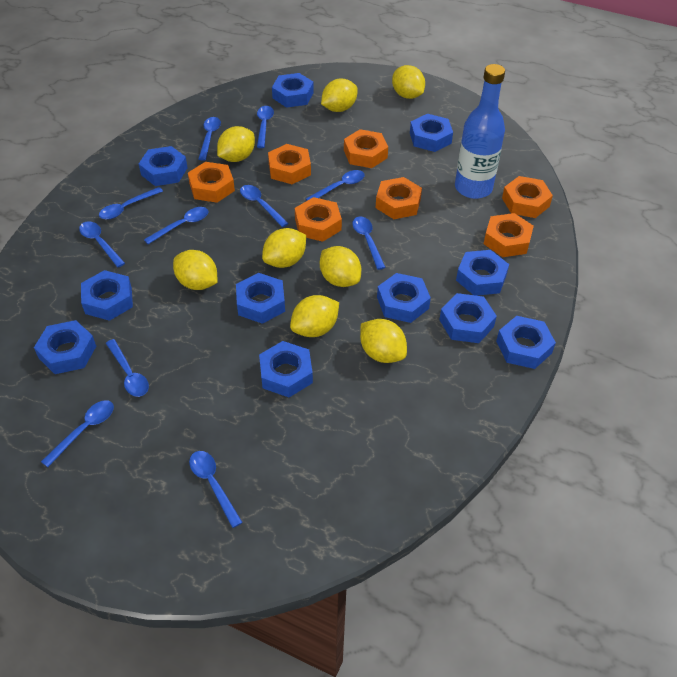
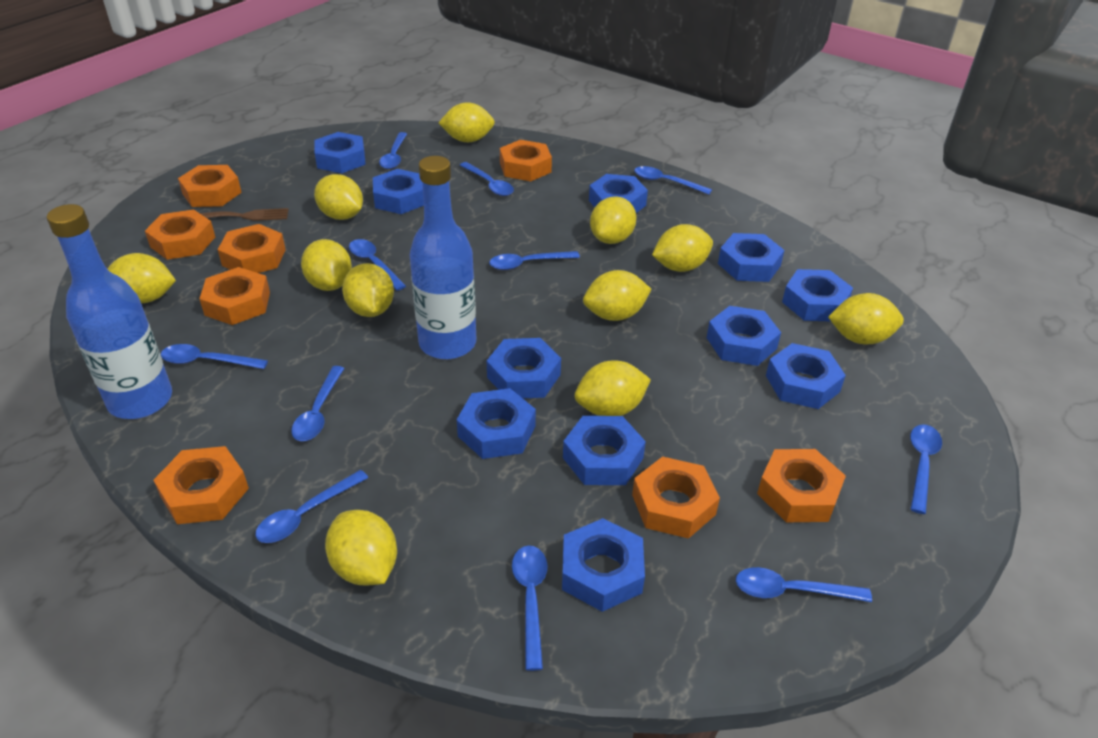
blue bottle: [455,64,505,199] = 1 -> [47,204,172,419] [409,156,477,359] = 2
brown fork: none = 0 -> [200,208,289,221] = 1
orange nut: [188,162,235,203] [268,144,311,184] [295,197,342,242] [344,129,388,168] [376,177,422,219] [484,213,534,257] [502,176,553,218] = 7 -> [145,209,215,260] [154,446,249,524] [178,165,242,207] [200,267,270,325] [218,224,286,273] [500,140,552,182] [632,456,720,539] [757,449,846,522] = 8
yellow lemon: [173,250,217,290] [217,126,255,162] [262,228,306,268] [290,295,339,337] [320,246,361,287] [321,79,358,112] [360,319,407,363] [392,65,425,99] = 8 -> [107,253,176,303] [301,239,352,291] [314,174,363,220] [325,510,397,585] [342,263,394,317] [439,102,495,142] [575,361,651,416] [583,270,652,321] [590,196,636,244] [652,224,713,272] [828,293,904,344] = 11

